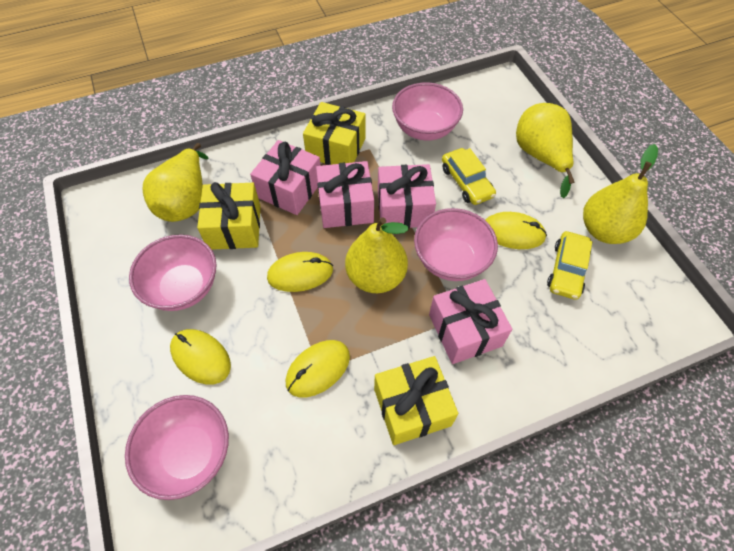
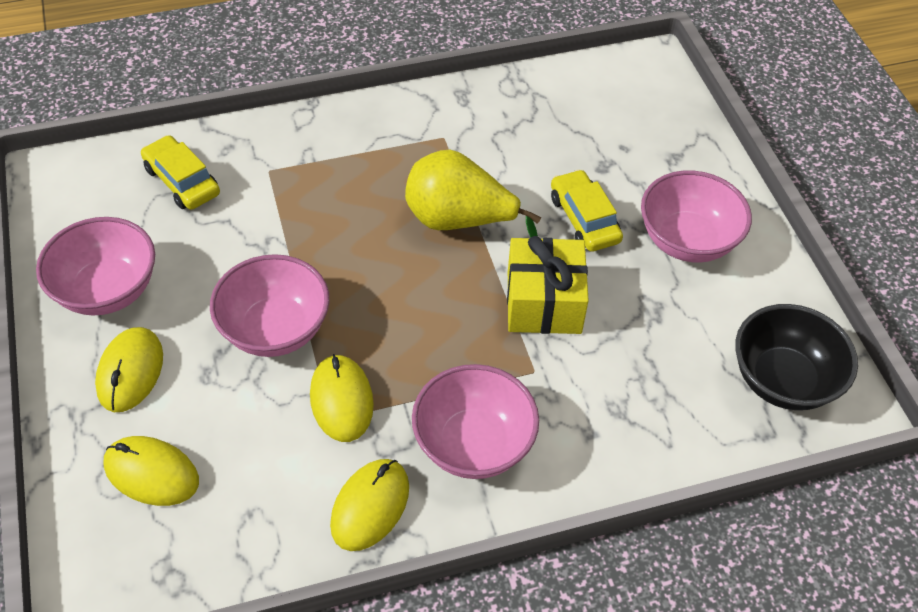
black bowl: none = 0 -> [735,304,858,410] = 1
pink gift: [250,140,321,215] [316,161,374,228] [378,164,436,228] [429,279,512,364] = 4 -> none = 0
yellow gift: [197,182,261,250] [303,102,366,165] [374,356,458,445] = 3 -> [507,236,589,334] = 1
yellow pear: [143,143,208,222] [345,217,409,293] [516,103,574,198] [583,144,658,244] = 4 -> [405,150,541,238] = 1

